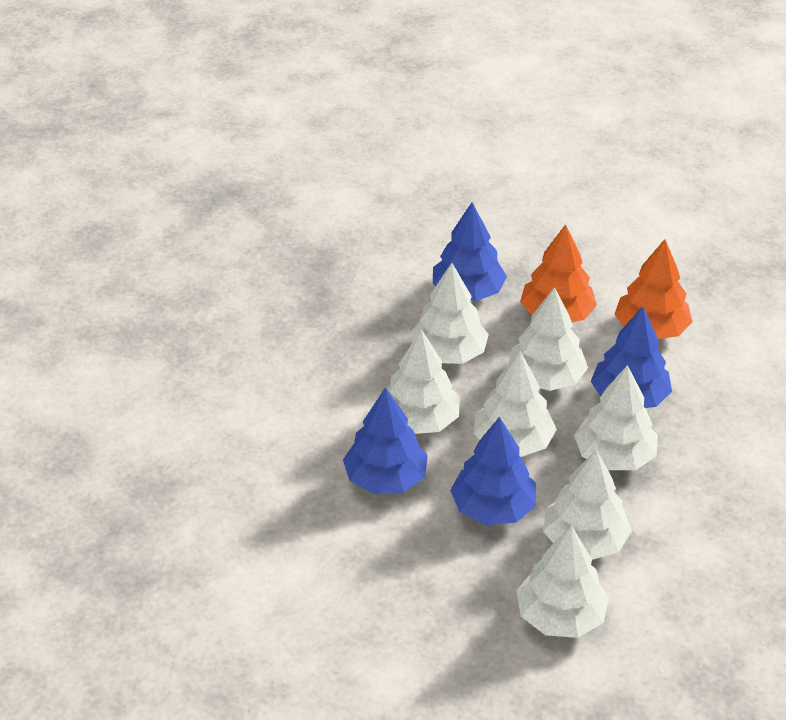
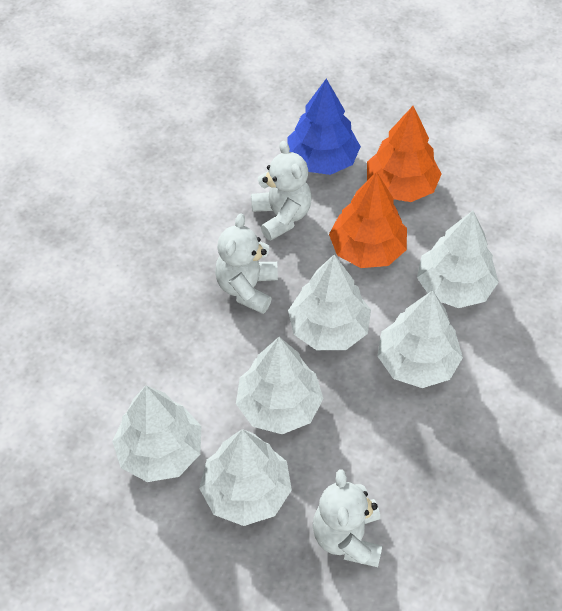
blue tree: [343,387,428,494] [433,202,507,301] [450,417,536,525] [591,306,672,408] = 4 -> [287,79,361,175] = 1
white teddy bear: none = 0 -> [215,213,278,314] [251,141,312,241] [313,469,382,567] = 3
white tree: [387,329,460,434] [410,263,489,364] [474,351,557,457] [508,287,588,391] [516,525,609,638] [543,449,632,560] [574,365,658,470] = 7 -> [112,386,201,482] [199,429,292,526] [236,337,324,434] [288,255,371,350] [377,290,463,388] [417,211,499,308] = 6

